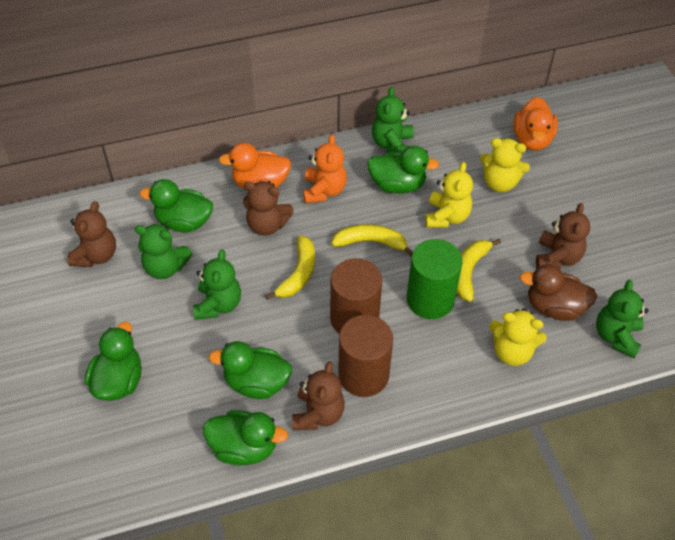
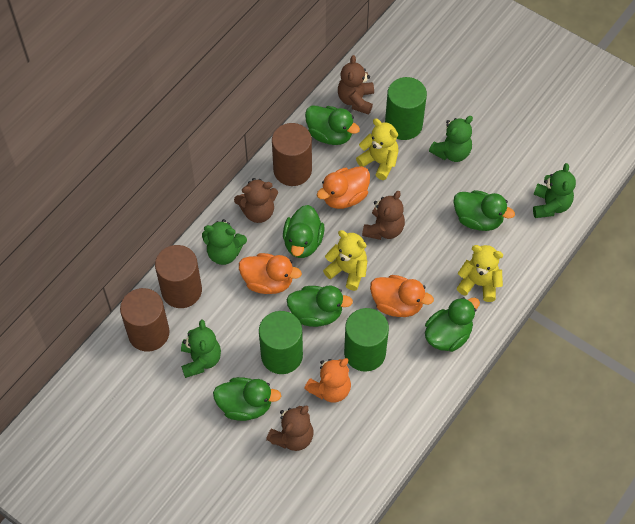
brown cylinder: [330,258,382,334] [338,315,393,397] = 2 -> [120,288,170,352] [155,245,202,308] [272,123,312,186] = 3
brown duck: [520,264,597,321] = 1 -> none = 0
green cylinder: [407,239,463,319] = 1 -> [259,311,303,374] [344,308,389,372] [385,77,427,140] = 3
green duck: [85,322,142,401] [140,179,213,233] [203,410,288,465] [209,341,292,399] [367,146,439,194] = 5 -> [213,377,281,421] [283,205,325,258] [287,286,353,327] [305,105,360,145] [425,297,480,352] [453,190,515,231] = 6
orange duck: [219,143,291,189] [514,97,558,150] = 2 -> [239,253,302,294] [317,166,370,209] [370,275,434,317] = 3
yellow banana: [265,235,315,300] [331,224,413,256] [457,239,501,302] = 3 -> none = 0

